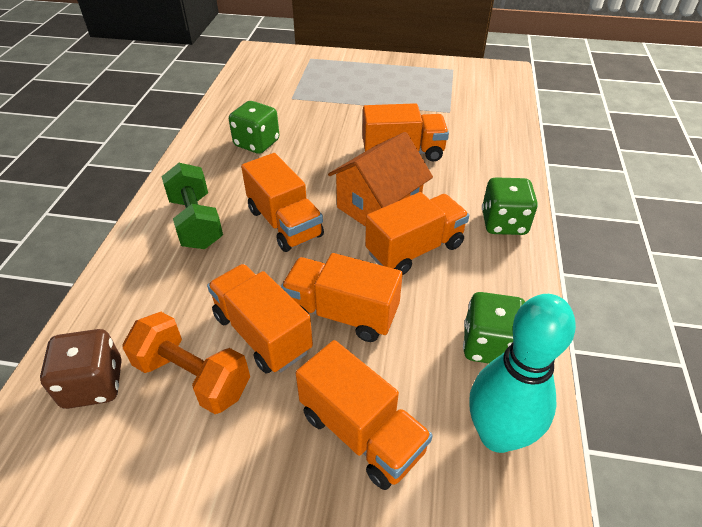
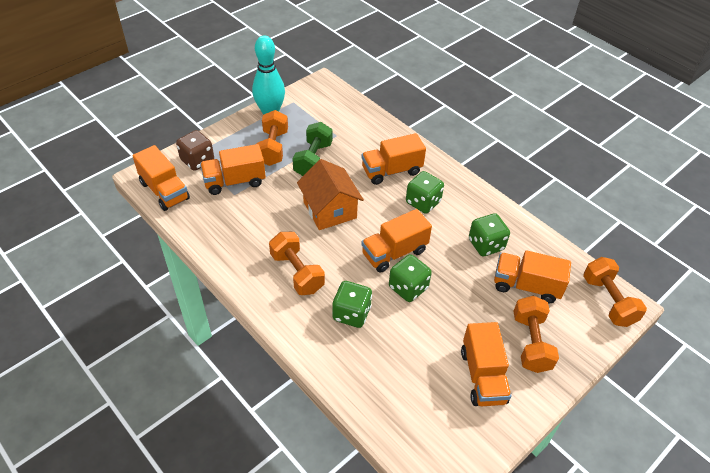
green dice: [229,101,280,154] [463,292,525,364] [482,177,538,235] = 3 -> [332,281,372,328] [389,254,432,302] [406,171,444,214] [469,213,510,256] = 4
orange dumbbell: [122,312,250,414] = 1 -> [257,110,288,166] [269,232,325,295] [513,296,559,373] [583,257,647,327] = 4

